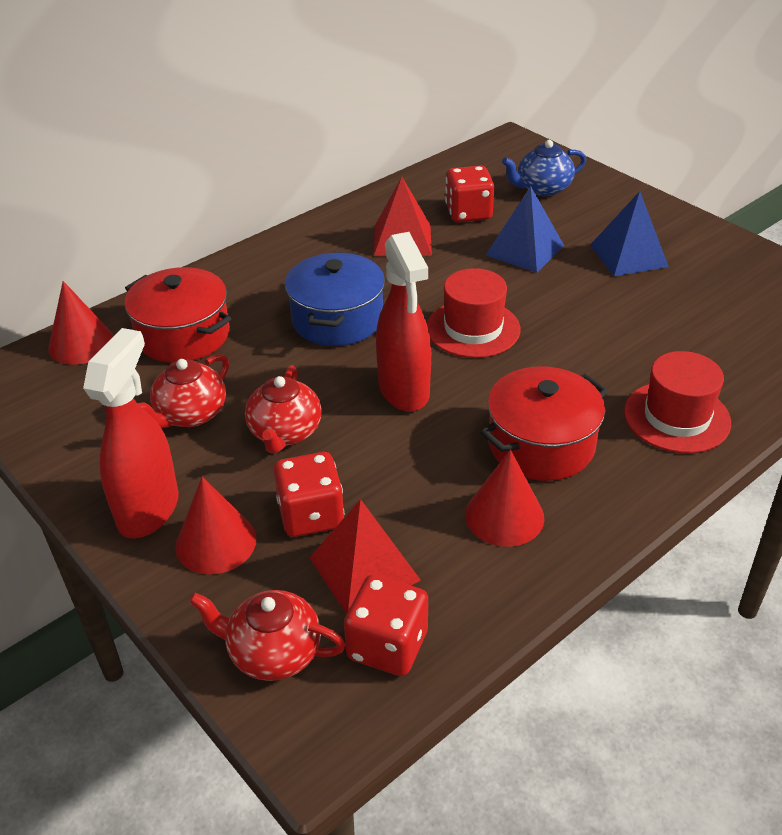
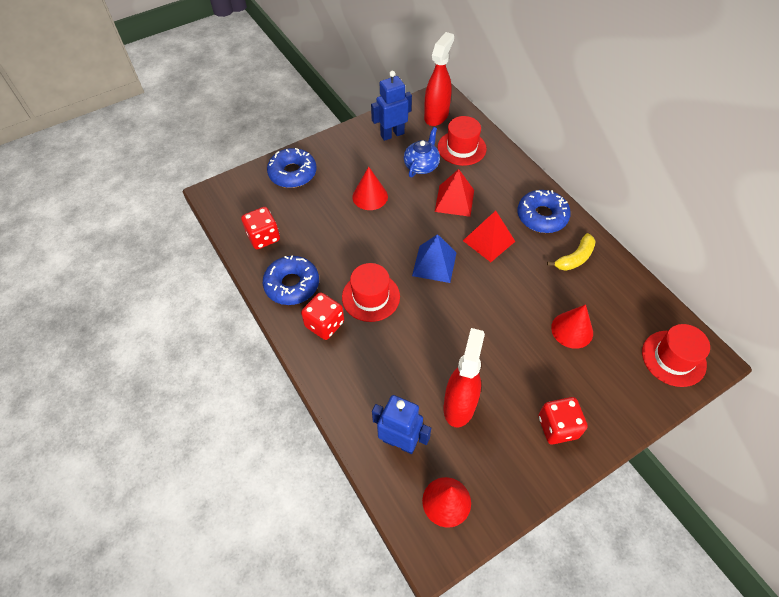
blue donut: none = 0 -> [263,255,319,305] [267,148,317,188] [517,190,571,233] = 3
blue pot: [285,252,385,346] = 1 -> none = 0
blue pyramid: [486,186,564,273] [590,191,669,276] = 2 -> [412,234,457,283] = 1
blue robot: none = 0 -> [371,71,412,141] [372,395,431,454] = 2
red hat: [427,268,520,358] [624,351,731,453] = 2 -> [342,263,400,322] [438,116,487,166] [642,324,710,387] = 3
red pot: [125,267,231,363] [480,366,608,481] = 2 -> none = 0
red teapot: [138,354,229,428] [189,590,345,681] [245,365,322,453] = 3 -> none = 0
yellow banana: none = 0 -> [547,233,596,271] = 1

